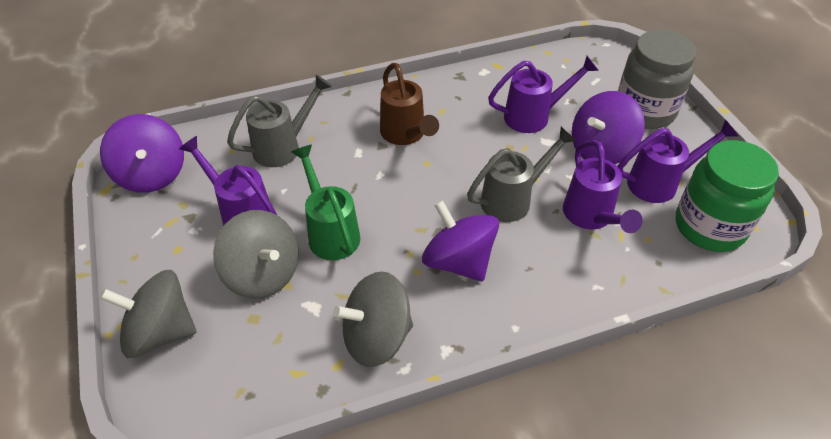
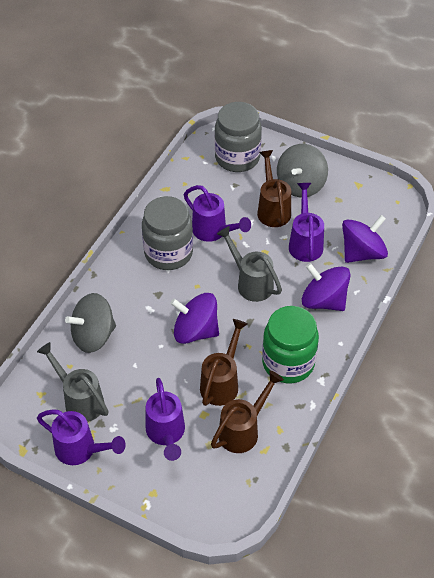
brown watering can: [380,63,439,145] = 1 -> [200,319,248,406] [211,371,284,453] [257,150,291,227] = 3
green watering can: [292,145,360,260] = 1 -> none = 0
grey jar: [618,30,697,129] = 1 -> [142,196,193,270] [215,102,262,172] = 2
grey spinning top: [100,270,197,358] [213,210,299,299] [333,271,413,367] = 3 -> [65,293,116,353] [277,144,328,197] = 2

